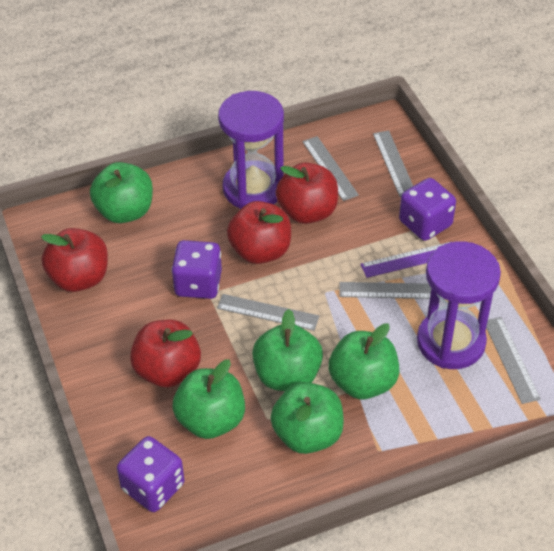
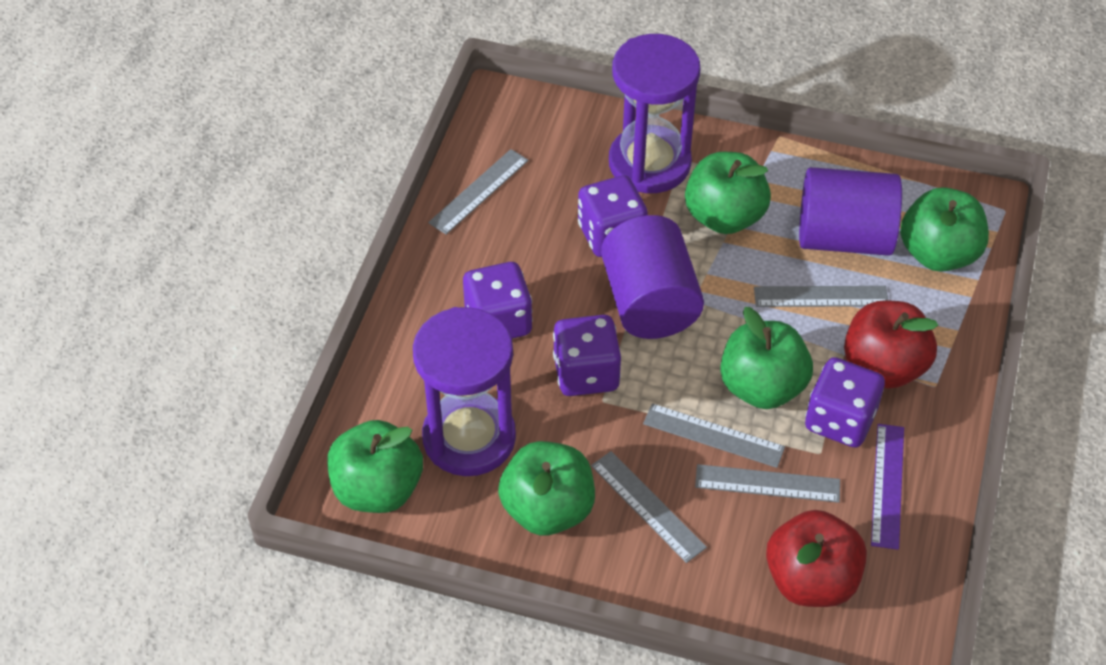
purple cylinder: none = 0 -> [601,215,704,339] [799,167,902,256] = 2
purple dice: [117,436,184,512] [171,240,222,299] [399,178,456,241] = 3 -> [463,262,533,339] [553,315,621,396] [578,175,648,257] [805,357,885,448] = 4
red apple: [41,228,108,292] [130,320,201,388] [227,201,291,264] [276,162,338,224] = 4 -> [766,510,867,607] [844,300,938,389] = 2

